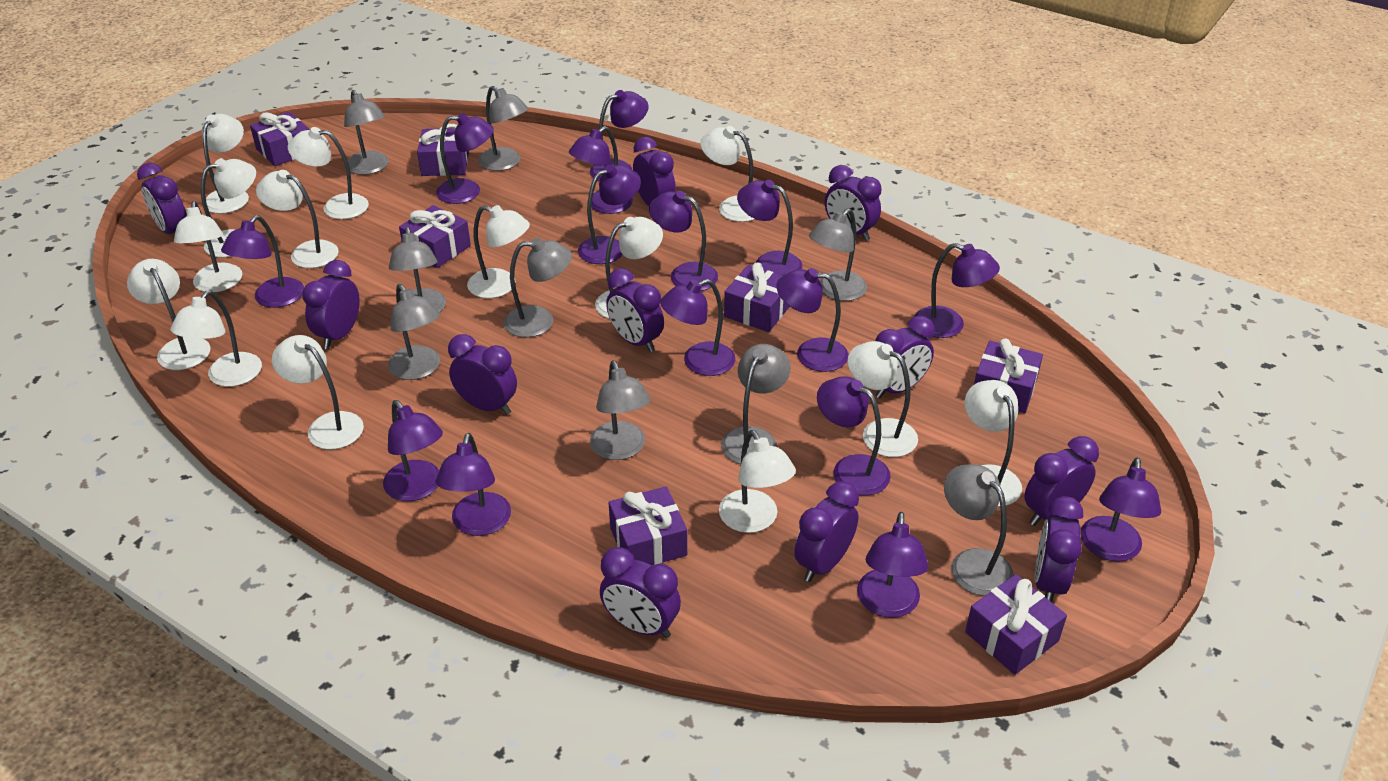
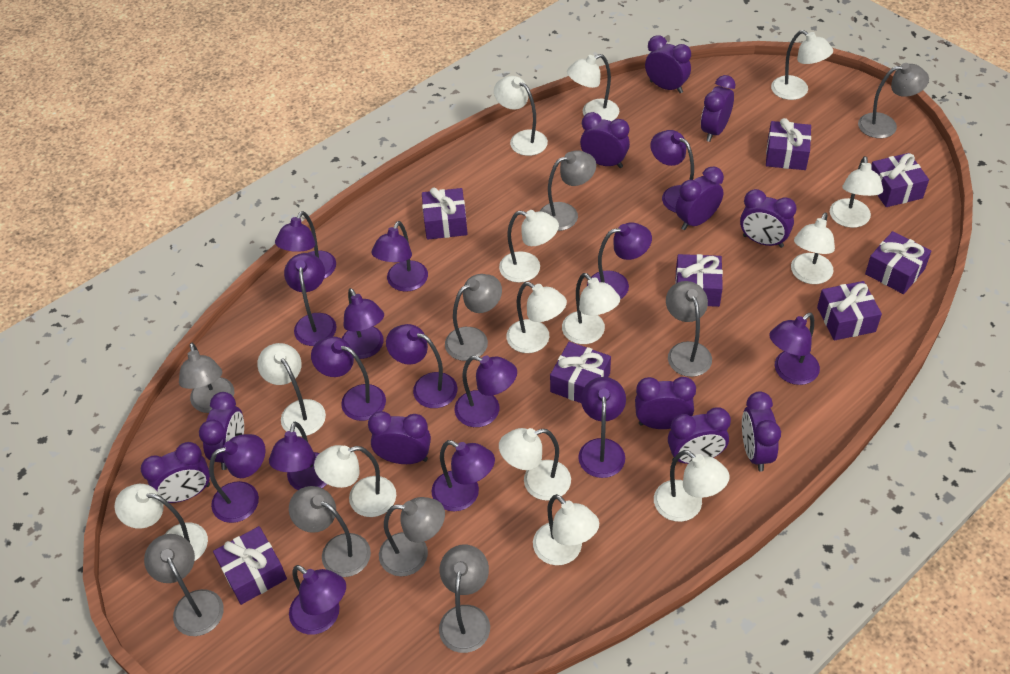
purple gift: [250,112,309,166] [399,205,471,268] [417,124,469,176] [609,487,687,565] [724,263,790,332] [965,574,1067,675] [974,338,1043,413] = 7 -> [213,526,287,605] [422,187,468,240] [550,342,611,403] [675,254,723,307] [766,118,811,170] [817,281,882,340] [865,231,931,294] [871,153,929,207] = 8

